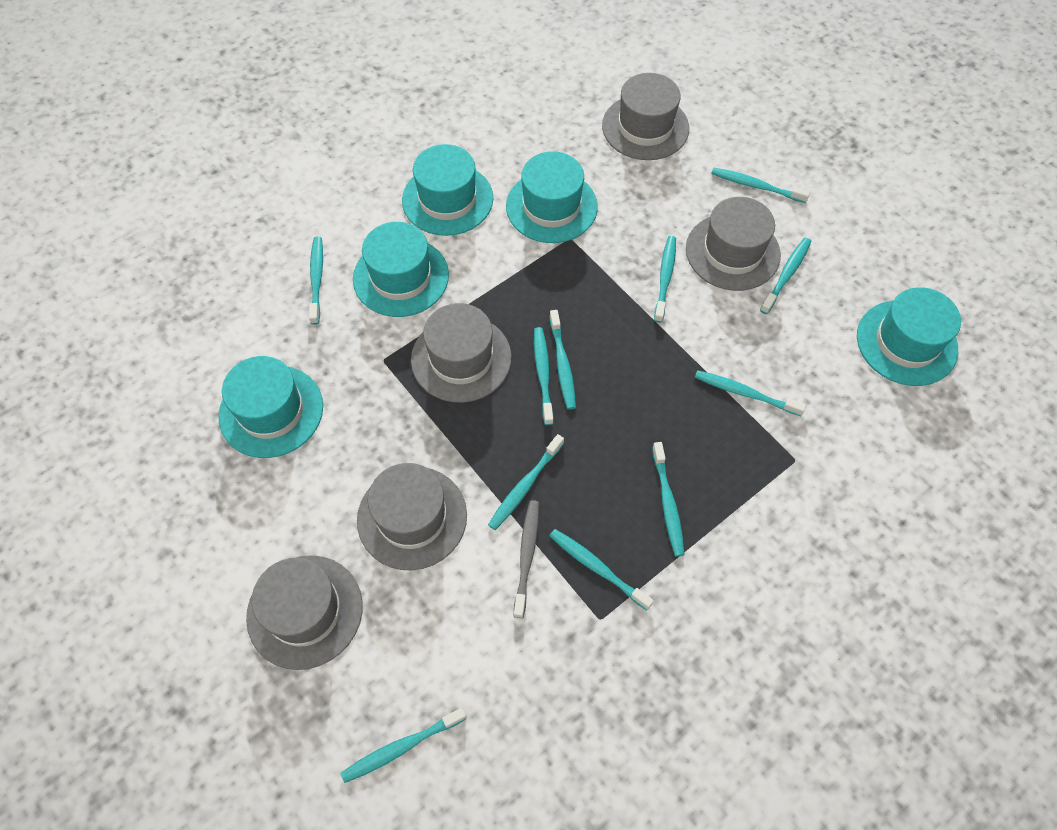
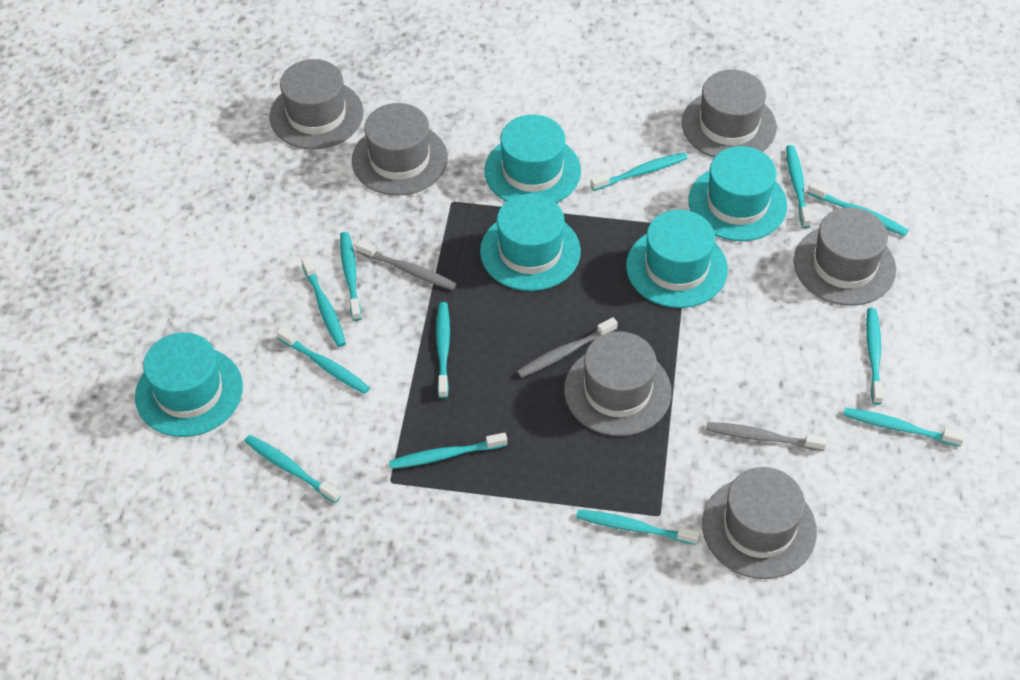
grey hat: [246,555,363,670] [357,463,467,570] [411,303,512,403] [602,73,689,160] [686,197,781,291] = 5 -> [269,59,364,149] [352,103,448,195] [564,331,672,436] [682,70,777,158] [702,467,817,579] [794,207,896,306] = 6
grey toothbrush: [513,500,539,618] = 1 -> [356,240,456,290] [517,317,618,378] [706,422,827,451] = 3
turquoise toothbrush: [309,236,323,325] [340,708,467,783] [488,434,564,530] [534,327,553,425] [549,310,576,410] [550,529,654,610] [652,442,685,557] [654,236,676,323] [695,370,806,416] [711,168,810,203] [760,238,811,314] = 11 -> [244,435,341,503] [277,327,370,394] [301,256,346,347] [340,232,361,321] [389,433,507,469] [436,302,450,398] [576,509,700,545] [590,152,688,191] [786,145,812,228] [808,181,908,236] [843,407,965,447] [866,308,883,405] = 12

